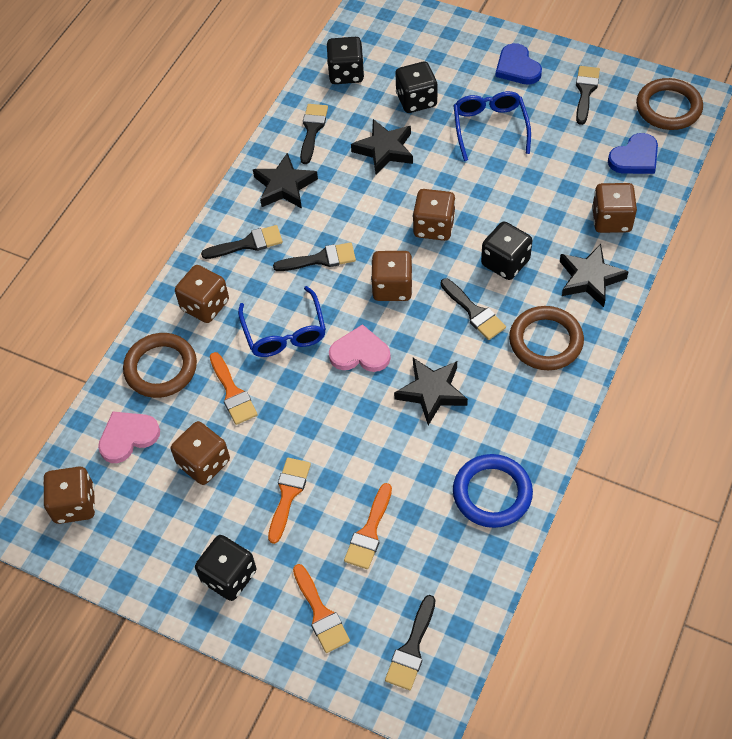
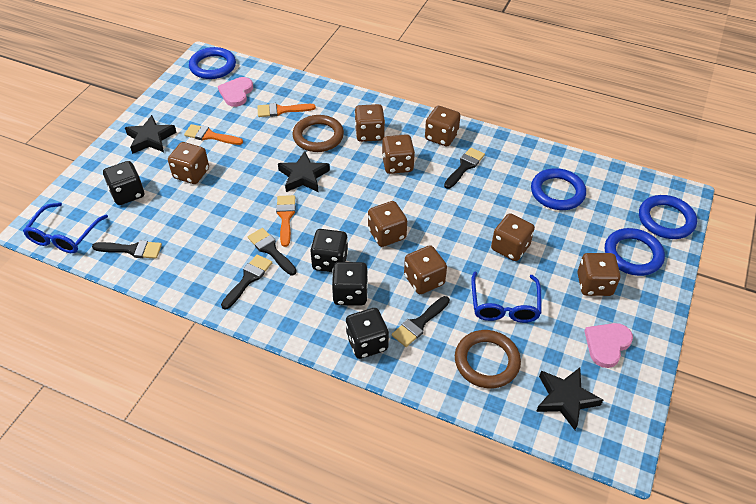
black brush: [201,225,283,259] [273,242,356,271] [300,104,328,164] [385,595,435,690] [440,278,506,340] [576,66,600,125] = 6 -> [92,240,162,259] [221,255,272,310] [248,228,297,275] [392,296,450,347] [444,148,485,189] = 5
black star: [253,153,318,209] [351,119,413,175] [394,358,468,425] [560,244,629,307] = 4 -> [125,115,177,154] [278,151,330,192] [536,368,603,430] = 3
blue heart: [495,43,542,85] [608,133,658,174] = 2 -> none = 0
blue ring: [453,454,533,528] = 1 -> [189,47,236,79] [531,168,586,210] [605,228,665,276] [639,195,697,239] = 4
brown dice: [43,466,95,524] [171,421,230,485] [175,265,229,323] [371,251,413,301] [413,189,456,241] [592,183,637,233] = 6 -> [168,142,209,184] [354,104,385,142] [368,201,407,247] [382,134,415,174] [404,245,447,294] [425,106,461,146] [491,213,535,261] [577,253,621,296] = 8
brown ring: [123,333,197,398] [509,306,584,370] [636,78,703,130] = 3 -> [292,115,344,152] [455,330,521,388] = 2
orange brush: [210,352,258,425] [268,458,311,544] [293,564,350,653] [344,483,392,569] = 4 -> [184,124,243,145] [257,103,316,117] [276,195,296,247] = 3

